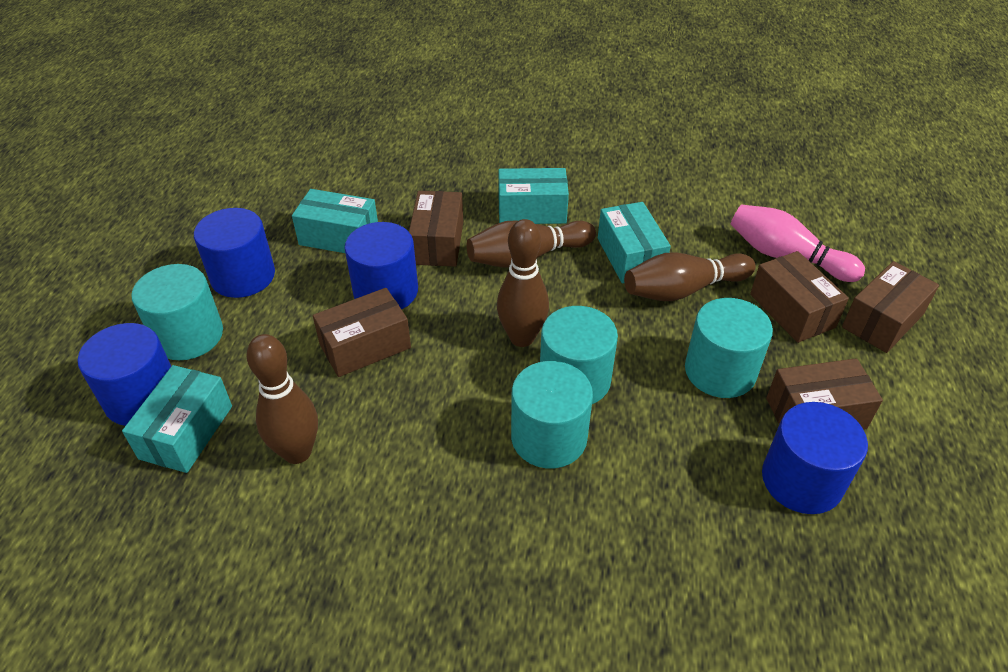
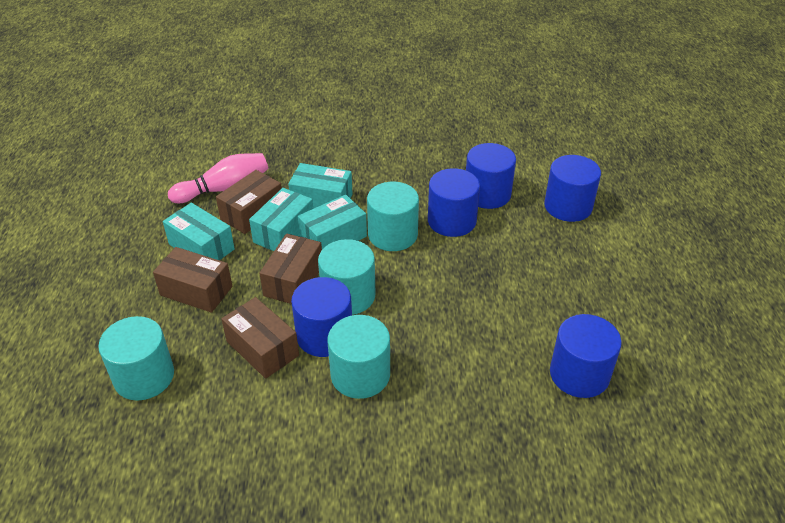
blue cylinder: [78,323,171,426] [194,208,275,298] [345,222,418,309] [762,402,868,514] = 4 -> [291,277,352,357] [428,168,480,237] [466,143,516,209] [544,155,601,222] [550,314,622,398] = 5
brown bowling pin: [247,334,318,464] [466,220,596,268] [497,219,549,347] [624,252,756,301] = 4 -> none = 0
brown box: [313,288,411,377] [409,191,463,267] [750,251,849,343] [766,358,883,430] [842,261,939,353] = 5 -> [153,247,232,313] [216,170,282,234] [221,297,299,379] [259,233,322,304] = 4

